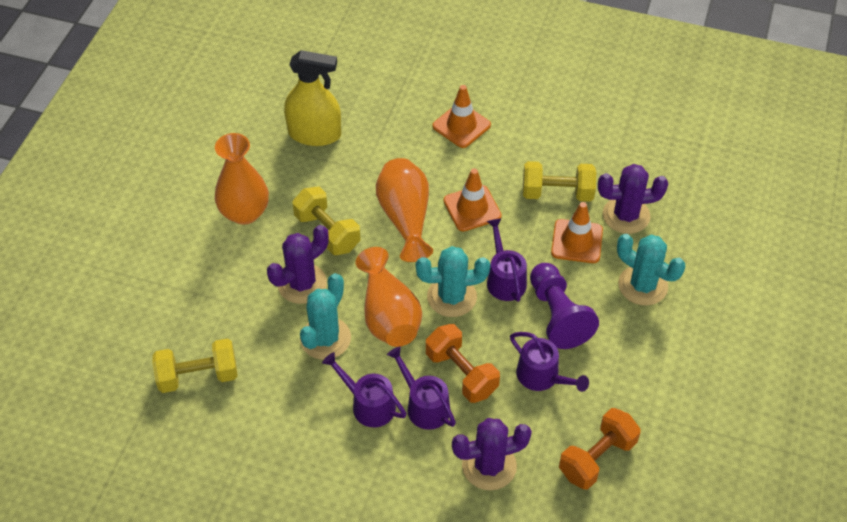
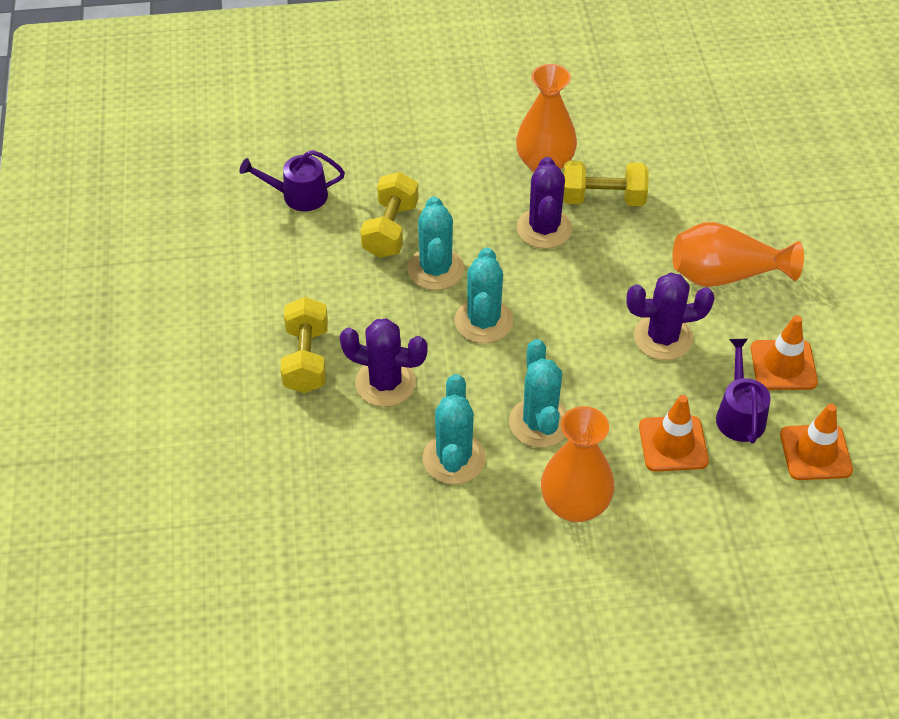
orange dumbbell: [426,324,500,403] [559,408,641,489] = 2 -> none = 0
purple pawn: [530,263,599,349] = 1 -> none = 0
purple watering can: [322,352,407,427] [387,346,456,430] [487,218,527,302] [510,332,589,392] = 4 -> [239,150,345,211] [716,339,771,444] = 2
turquoise cactus: [300,273,351,360] [416,246,490,317] [617,234,685,305] = 3 -> [407,196,465,290] [423,374,486,484] [455,247,513,343] [509,339,568,447] = 4
yellow spray bottle: [284,50,341,146] = 1 -> none = 0

